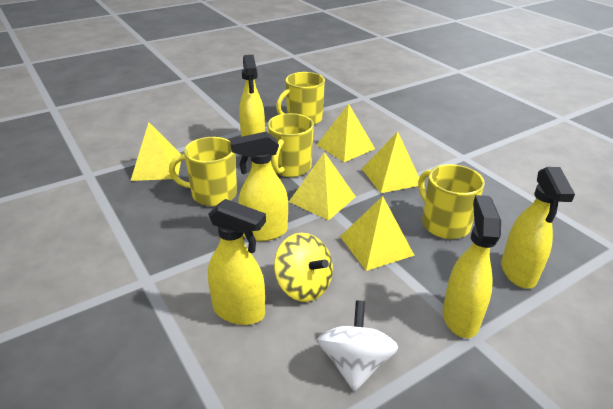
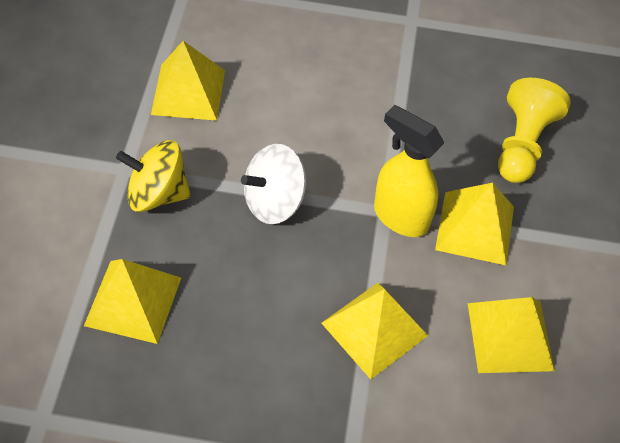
yellow mug: [169,137,237,206] [267,113,314,177] [276,72,325,125] [418,164,485,239] = 4 -> none = 0
yellow pawn: none = 0 -> [498,78,571,183] = 1
yellow spray bottle: [208,199,266,325] [230,132,288,241] [239,55,265,137] [443,195,501,338] [501,167,575,289] = 5 -> [374,105,444,237] = 1

